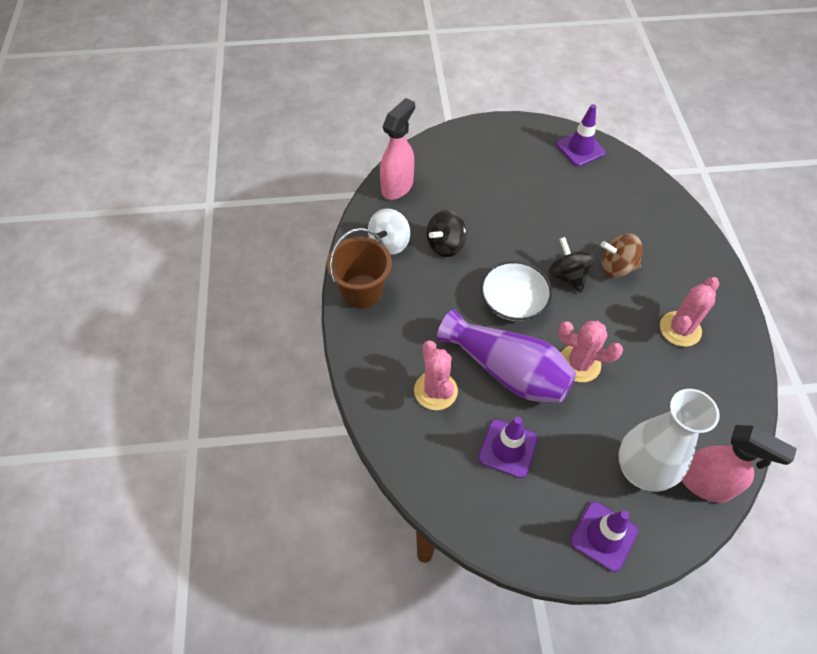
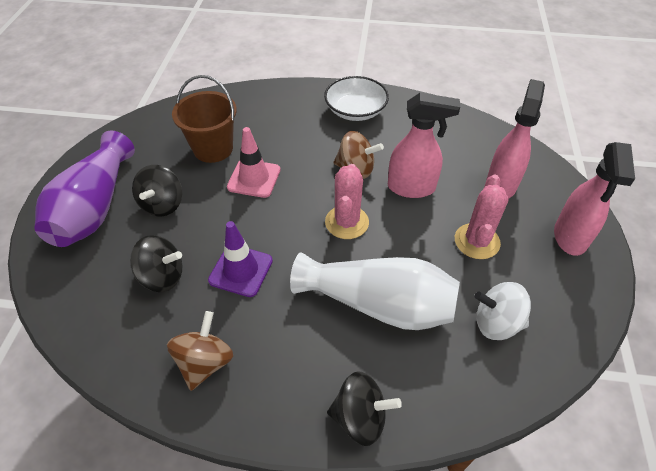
black spinning top: [427,210,467,257] [548,237,595,292] = 2 -> [130,235,182,292] [132,165,182,216] [327,371,402,446] = 3
brown spinning top: [601,234,643,277] = 1 -> [167,311,233,391] [333,131,384,179] = 2
pink cactus: [414,340,458,410] [558,321,623,382] [660,277,719,347] = 3 -> [325,164,369,239] [455,174,509,259] = 2
pink spray bottle: [380,98,415,200] [682,425,797,503] = 2 -> [388,93,460,198] [486,79,545,198] [554,142,635,256] = 3
pink traffic cone: none = 0 -> [227,127,281,198] = 1
purple traffic cone: [478,417,538,478] [556,104,606,166] [570,502,638,572] = 3 -> [208,221,273,297] = 1

